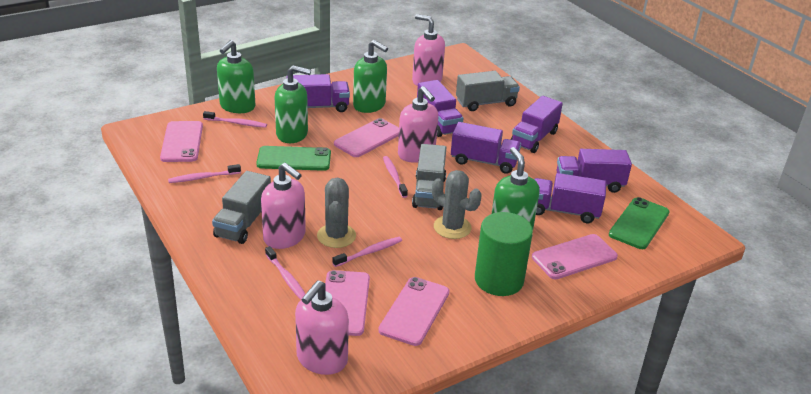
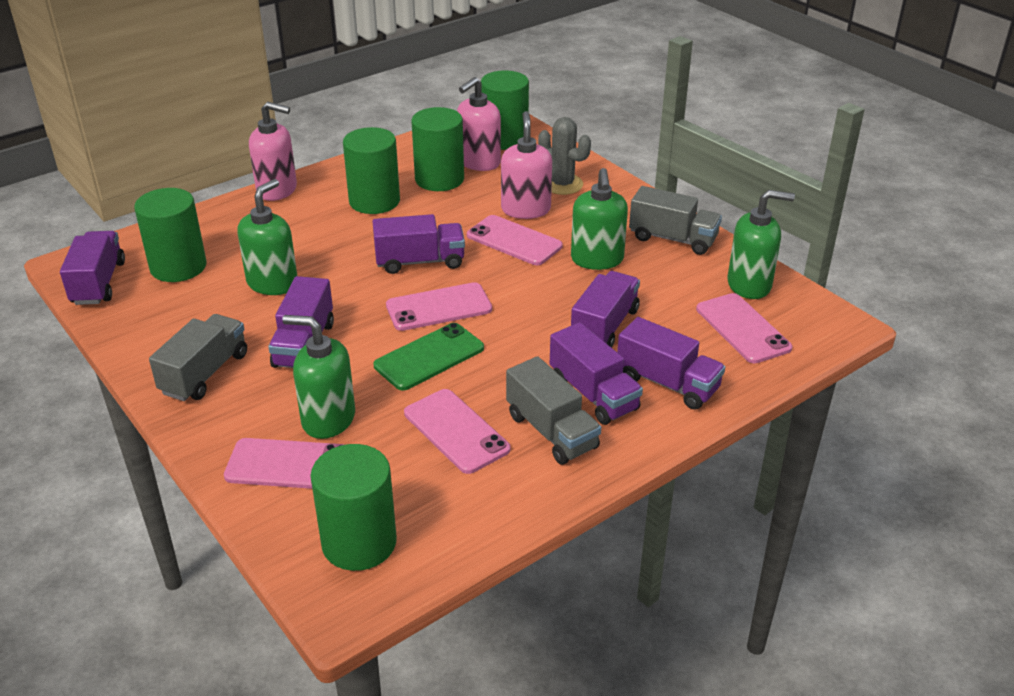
green cylinder: [475,212,533,296] = 1 -> [134,188,206,282] [310,444,397,571] [343,127,400,214] [411,107,464,191] [481,70,529,150] = 5
green phone: [256,146,331,171] [609,197,670,249] = 2 -> [374,323,484,390] = 1
grey cactus: [317,178,356,248] [432,170,481,239] = 2 -> [538,117,591,195] = 1
pink soap dispenser: [261,163,306,249] [295,280,349,375] [398,86,438,163] [412,14,445,86] = 4 -> [249,102,297,201] [457,77,501,171] [501,111,552,219] = 3
pink toothbrush: [168,164,241,183] [203,111,267,128] [265,246,305,299] [332,237,402,267] [383,156,408,198] = 5 -> none = 0

